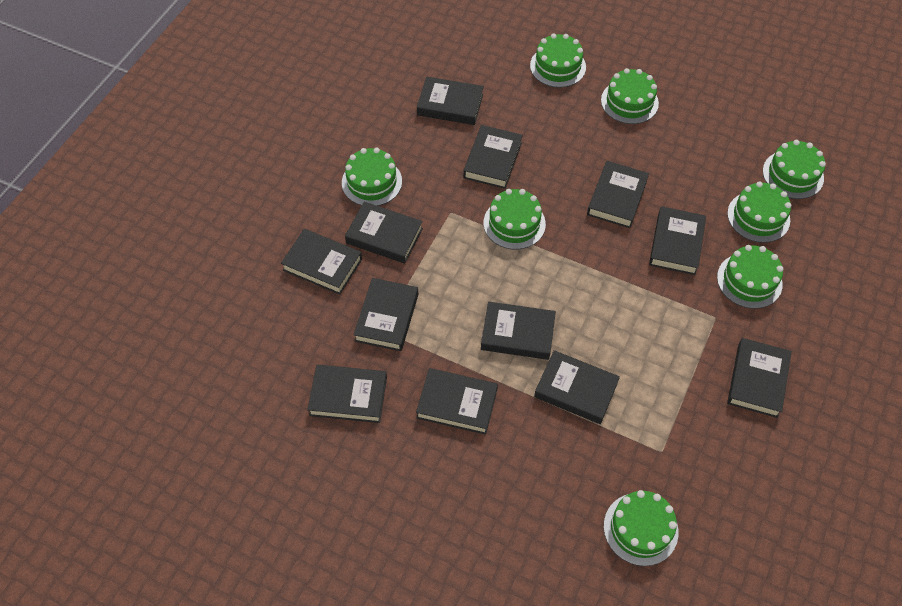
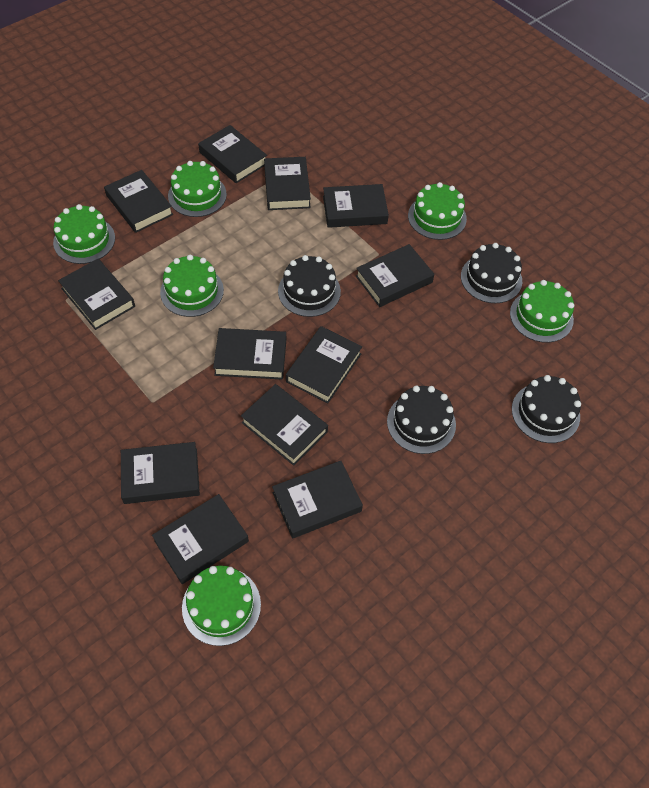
black cake: none = 0 -> [278,255,341,317] [387,386,456,454] [461,243,522,303] [512,375,581,443] = 4
green cake: [342,148,402,206] [484,189,546,250] [530,33,586,88] [601,68,659,124] [604,490,678,566] [717,245,783,309] [727,181,791,243] [763,140,826,199] = 8 -> [53,204,115,264] [160,255,224,317] [168,161,227,217] [182,566,261,646] [408,182,467,240] [510,280,574,343] = 6

